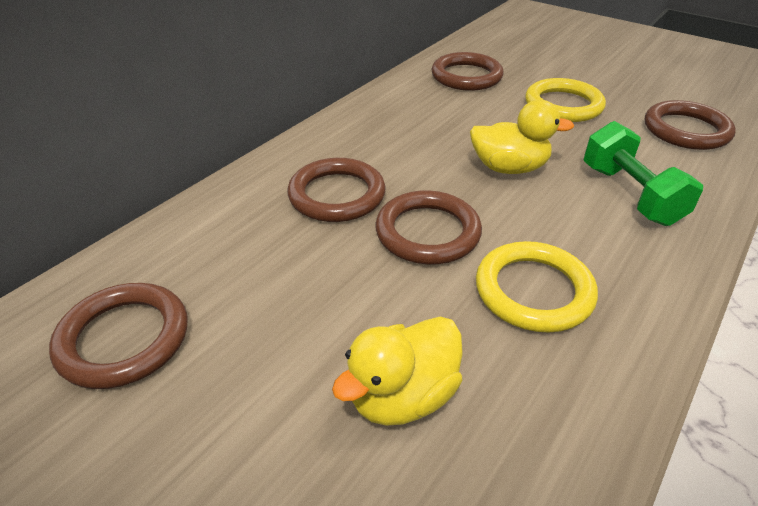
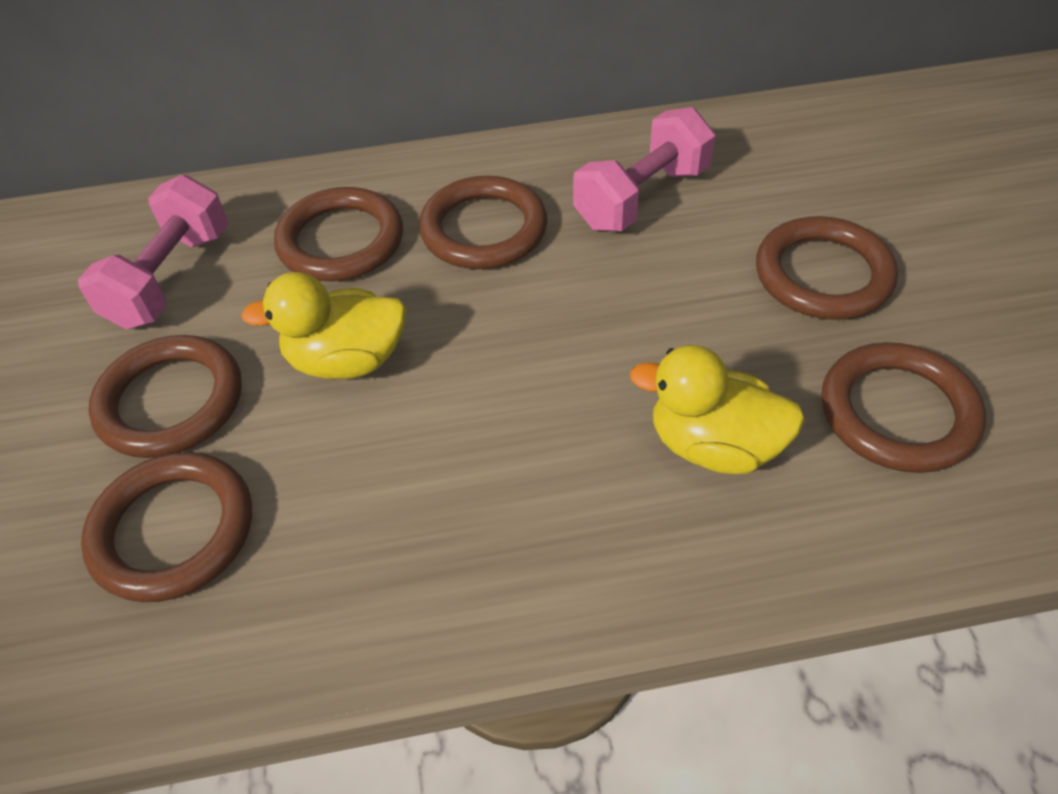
brown ring: [49,283,188,389] [287,158,385,222] [375,190,482,265] [431,52,504,91] [645,100,736,150] = 5 -> [81,452,252,602] [88,335,242,458] [274,187,403,281] [419,176,548,269] [756,216,898,320] [821,342,986,473] = 6
green dumbbell: [583,121,703,226] = 1 -> none = 0
pink dumbbell: none = 0 -> [78,175,228,329] [573,107,715,231] = 2
yellow ring: [476,241,598,332] [525,78,606,122] = 2 -> none = 0

